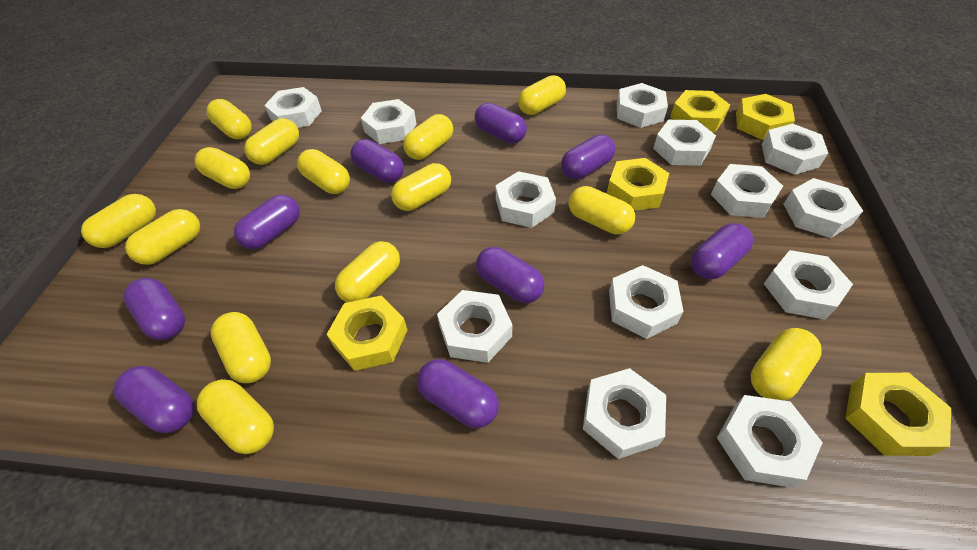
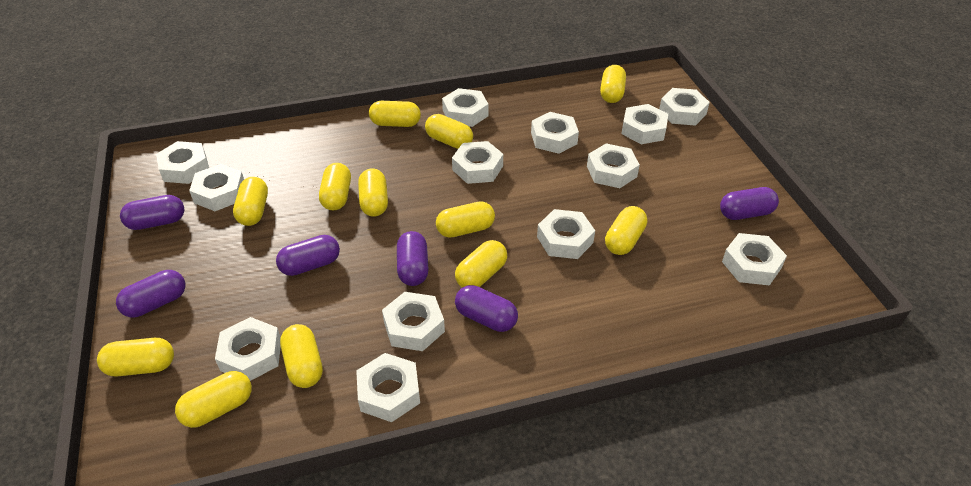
purple capsule: [113,366,195,433] [123,278,185,340] [234,195,300,250] [351,139,404,183] [417,359,499,428] [475,103,527,143] [476,247,545,303] [561,134,615,179] [691,223,753,279] = 9 -> [116,270,185,317] [120,195,184,230] [276,235,340,276] [397,231,428,286] [455,285,518,332] [720,187,779,220] = 6
yellow capsule: [81,194,156,248] [125,209,200,265] [194,147,250,189] [197,379,274,454] [206,99,252,139] [211,312,271,383] [244,118,299,165] [297,149,350,194] [335,241,400,302] [391,163,451,211] [403,114,453,160] [518,75,566,115] [569,186,635,234] [751,328,822,401] = 14 -> [97,338,174,377] [175,371,252,428] [233,177,268,226] [280,324,323,388] [319,163,351,210] [358,168,388,217] [369,101,421,127] [425,114,473,149] [436,201,495,238] [455,240,507,288] [600,65,626,103] [605,206,647,255] = 12
yellow nut: [327,296,407,371] [607,158,669,211] [670,90,730,133] [736,94,795,140] [845,373,951,456] = 5 -> none = 0

